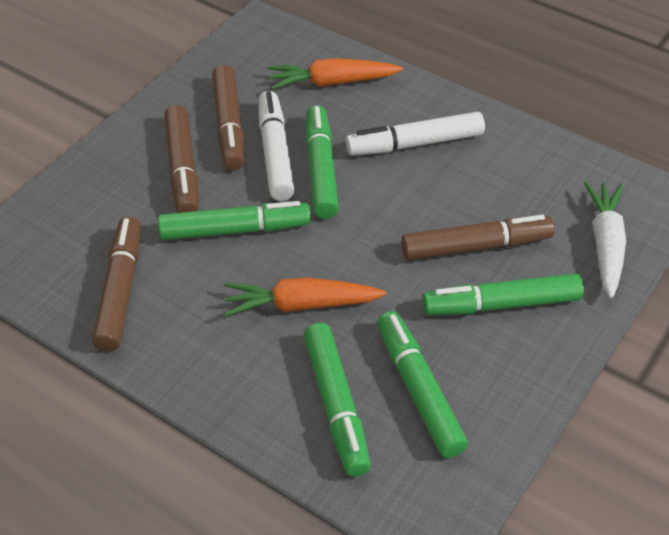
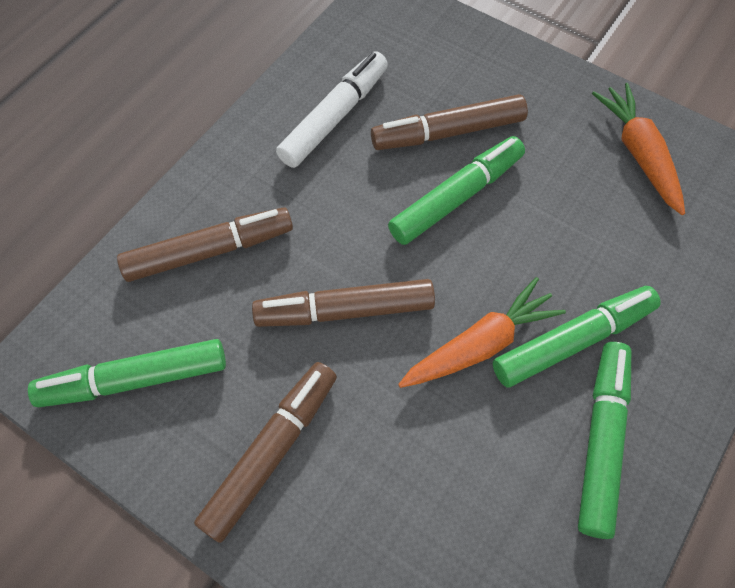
green marker: [158,201,311,240] [304,323,371,477] [306,105,339,219] [377,311,468,458] [422,273,584,315] = 5 -> [28,339,226,407] [388,136,525,245] [493,286,661,388] [578,342,631,539] = 4
white carrot: [584,182,626,299] = 1 -> none = 0
white marker: [259,91,294,201] [346,111,485,156] = 2 -> [276,51,388,168] = 1

